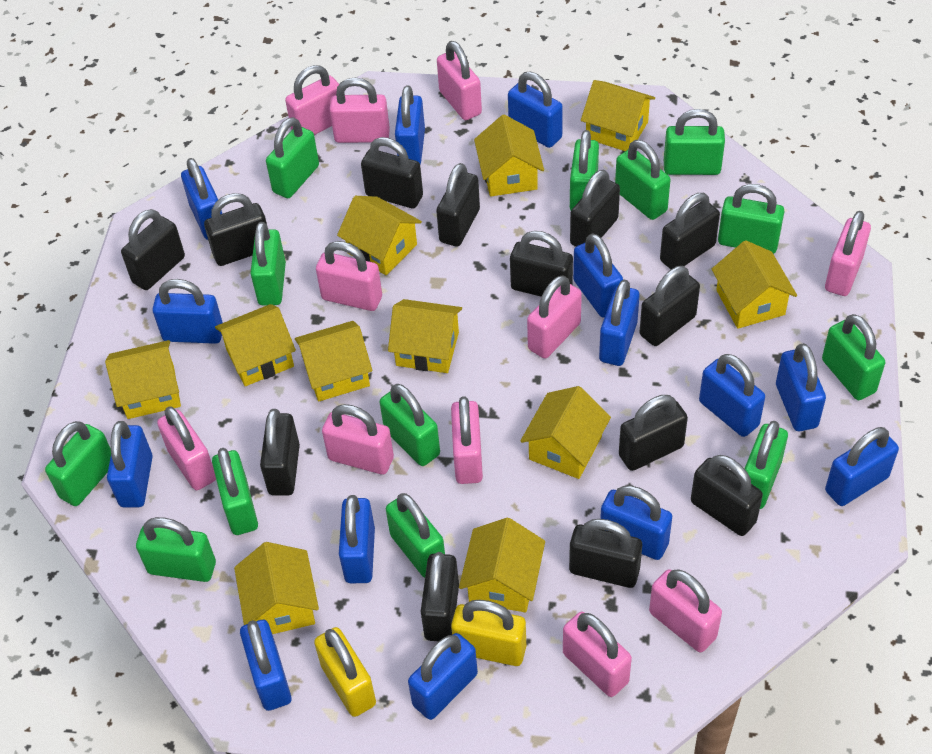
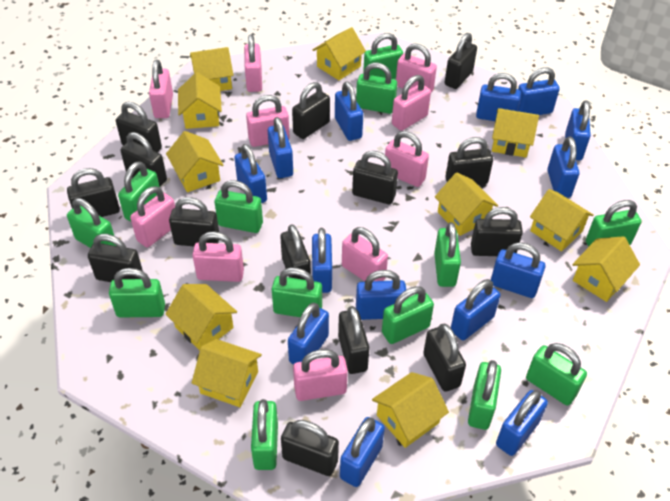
black padlock: [121,209,185,290] [204,193,267,266] [260,409,300,496] [361,137,423,208] [421,552,459,641] [436,163,480,247] [510,231,573,297] [569,519,642,588] [570,170,620,247] [619,395,688,471] [640,266,700,346] [660,193,720,269] [691,455,763,536] = 13 -> [67,168,120,217] [88,234,143,282] [116,102,162,152] [120,132,167,187] [169,197,219,246] [280,224,311,280] [281,420,339,476] [292,82,330,139] [338,306,369,374] [352,151,398,204] [423,324,466,392] [445,33,477,89] [445,137,493,185] [471,207,523,256] = 14
pink padlock: [157,406,216,490] [285,65,339,135] [316,241,382,311] [322,404,394,475] [329,77,390,143] [437,41,482,120] [451,396,483,484] [527,275,582,359] [563,612,632,697] [649,569,722,652] [825,211,871,296] = 11 -> [130,186,175,248] [149,60,173,118] [192,231,244,282] [244,35,262,92] [246,95,290,147] [293,349,348,401] [342,227,388,281] [384,131,429,187] [392,75,431,131] [396,43,437,93] = 10
yellow padlock: [314,627,376,717] [451,600,526,666] = 2 -> none = 0

